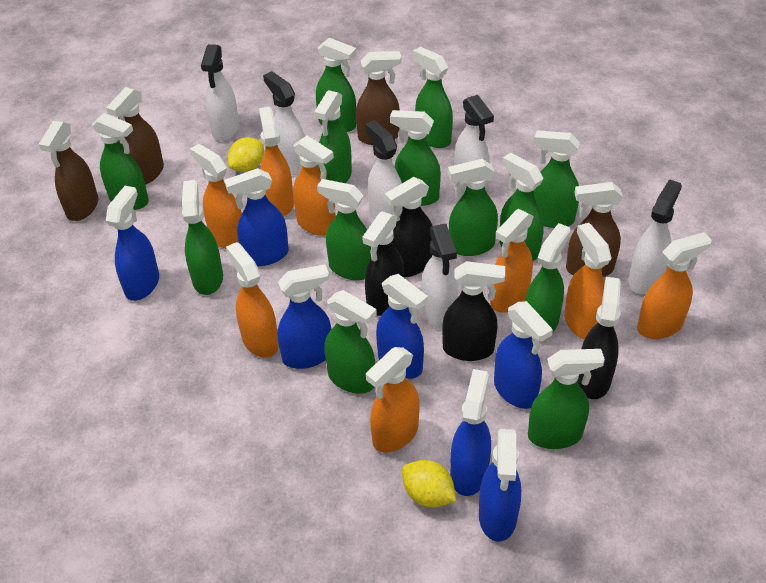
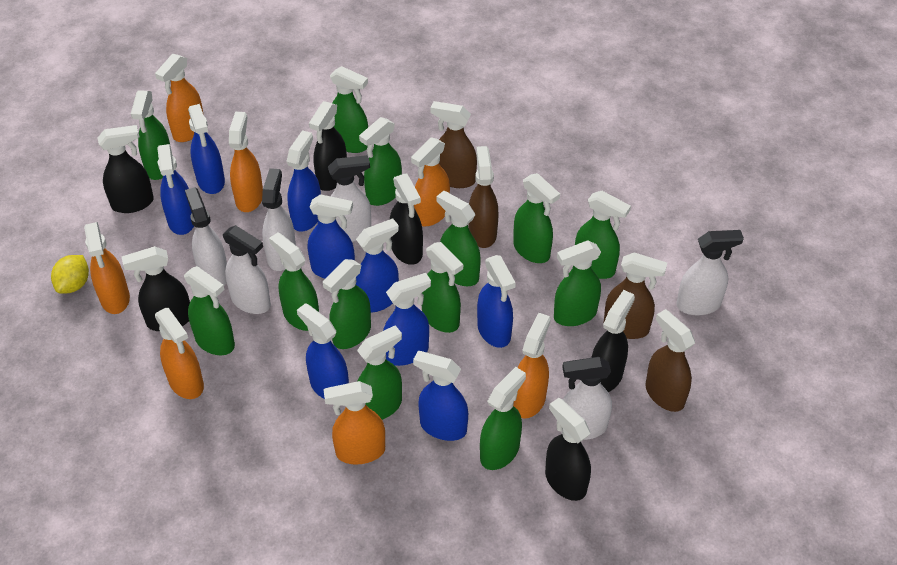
black spray bottle: [362,211,404,316] [385,177,432,277] [442,261,505,361] [577,277,621,399] = 4 -> [97,125,154,213] [122,246,190,331] [309,101,347,191] [390,174,423,265] [545,398,591,501] [591,290,635,392] = 6
blue spray bottle: [106,186,159,301] [224,168,289,266] [277,265,331,369] [376,274,428,379] [450,369,491,496] [479,429,521,542] [494,301,553,409] = 7 -> [157,144,194,235] [188,104,225,194] [286,130,321,232] [297,303,349,399] [308,194,355,279] [356,219,399,313] [383,273,431,366] [413,351,468,441] [477,255,516,348] = 9
orange spray bottle: [190,144,242,249] [226,242,279,358] [259,107,294,216] [293,136,335,236] [366,347,420,453] [490,209,534,313] [564,223,611,340] [637,232,712,339] = 8 -> [84,222,130,314] [155,54,204,142] [155,308,204,399] [229,112,263,212] [323,381,385,465] [411,137,450,226] [513,313,551,419] = 7
yellow lemon: [228,137,264,172] [402,460,456,508] = 2 -> [51,255,89,294] = 1

